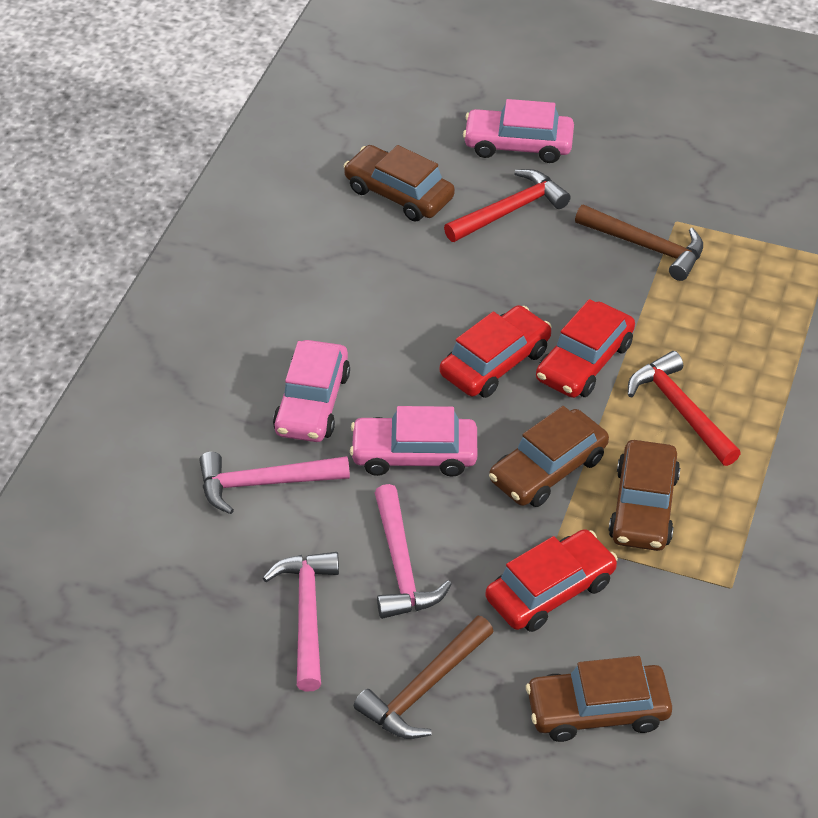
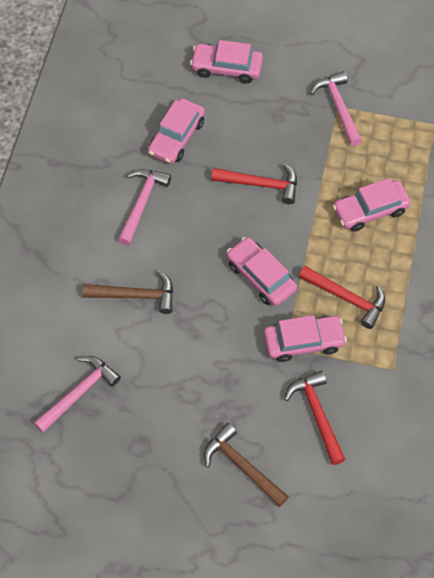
brown car: [344,145,455,222] [489,406,609,507] [526,656,672,742] [608,440,680,551] = 4 -> none = 0
pink car: [273,340,350,442] [350,406,477,477] [463,99,574,163] = 3 -> [148,98,205,164] [190,40,263,83] [227,237,297,306] [264,315,347,362] [333,178,411,232] = 5
red car: [440,305,552,398] [485,529,618,632] [536,299,635,398] = 3 -> none = 0
red hammer: [444,169,571,242] [628,351,741,466] = 2 -> [211,164,297,204] [284,371,346,465] [299,266,385,329] = 3

